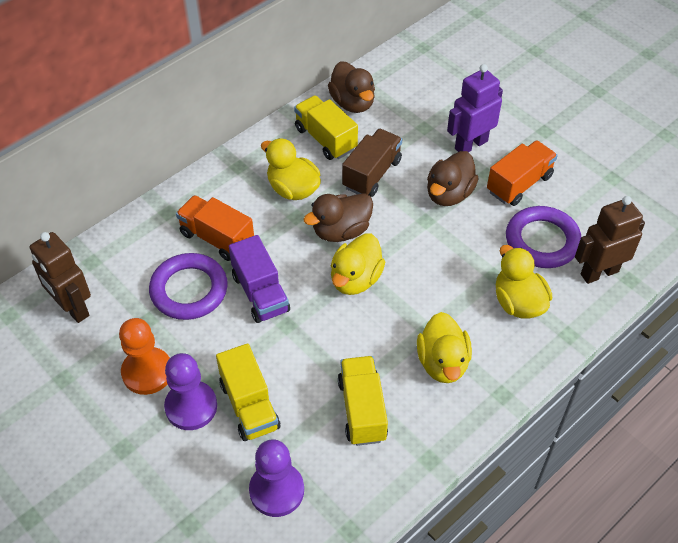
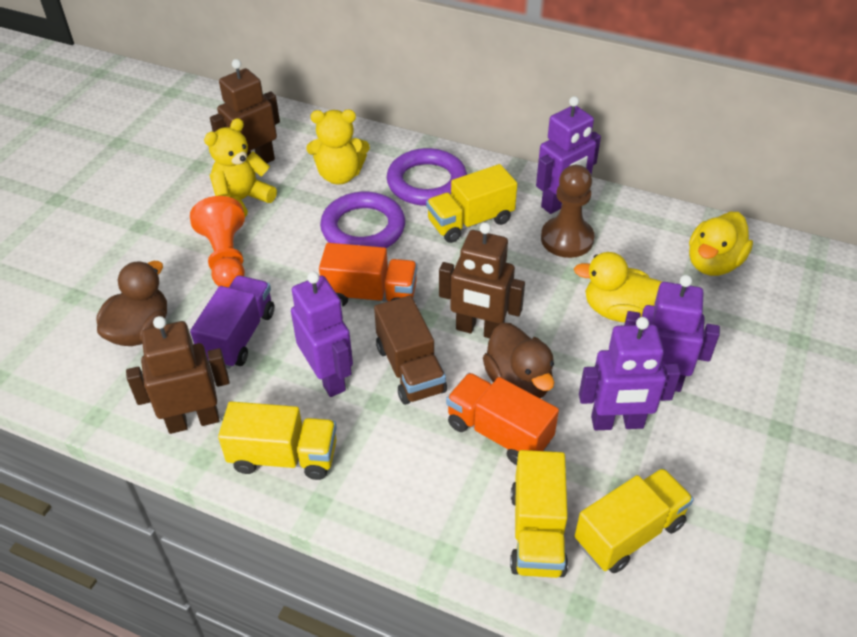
brown duck: [303,193,373,242] [328,61,375,113] [427,151,479,206] = 3 -> [97,261,167,346] [483,323,554,398] = 2
brown pawn: none = 0 -> [541,165,594,258] = 1
brown robot: [30,232,91,323] [575,196,645,284] = 2 -> [126,316,230,434] [210,59,280,163] [439,222,525,338] = 3
purple pawn: [164,353,217,430] [249,439,304,517] = 2 -> none = 0
purple robot: [447,64,503,152] = 1 -> [291,272,353,397] [536,96,601,214] [579,317,681,430] [624,275,720,392] = 4
yellow duck: [261,138,321,200] [331,234,385,295] [417,312,472,383] [496,245,552,319] = 4 -> [574,252,662,322] [689,212,753,276] = 2
yellow teddy bear: none = 0 -> [204,118,277,217] [306,110,370,185] = 2
yellow truck: [216,344,280,441] [294,95,358,160] [338,356,388,446] = 3 -> [218,401,337,480] [426,164,517,243] [510,450,568,578] [575,468,694,573] = 4

